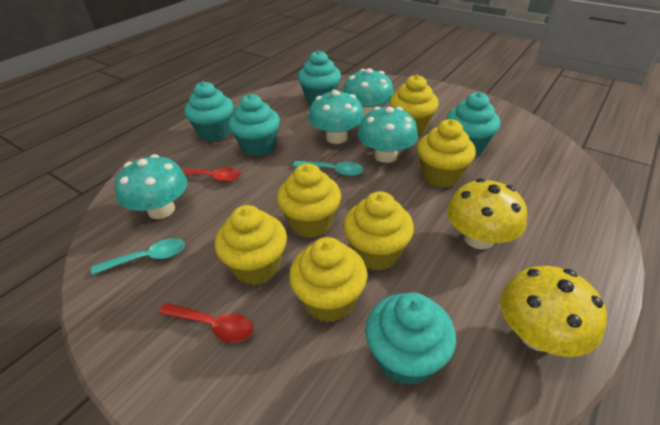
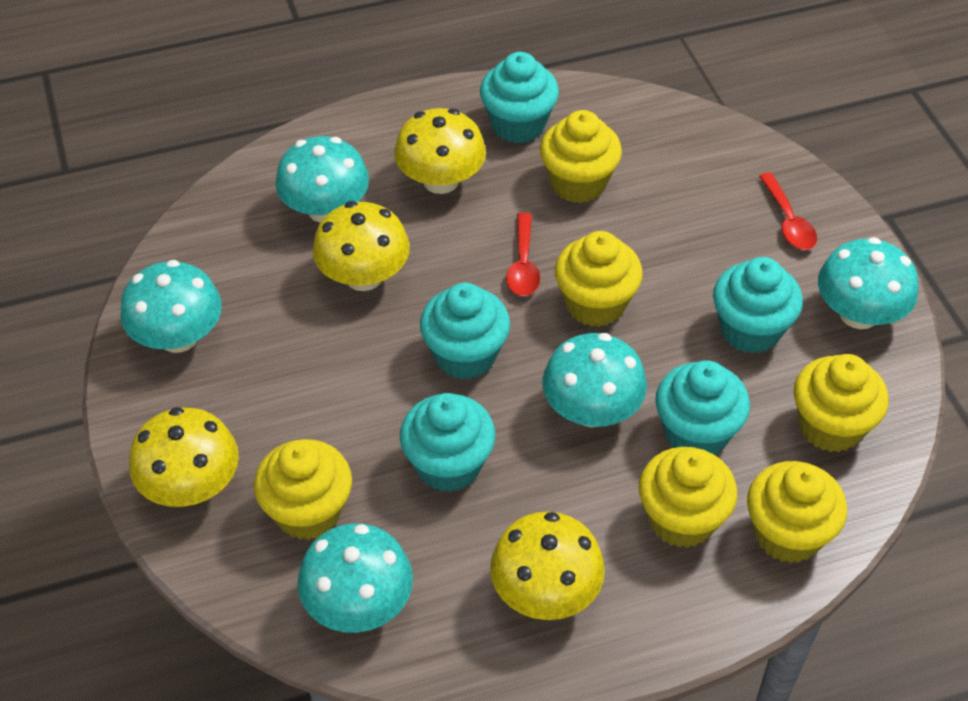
turquoise mushroom: [115,154,188,219] [309,90,364,144] [343,68,394,117] [358,107,418,163] = 4 -> [121,260,222,353] [275,136,369,223] [297,523,413,633] [542,333,647,427] [818,237,918,329] = 5
turquoise spoon: [91,238,185,275] [293,161,364,176] = 2 -> none = 0
yellow mushroom: [447,178,527,249] [500,266,607,357] = 2 -> [129,407,239,507] [313,201,410,291] [394,108,486,194] [490,512,605,620] = 4

